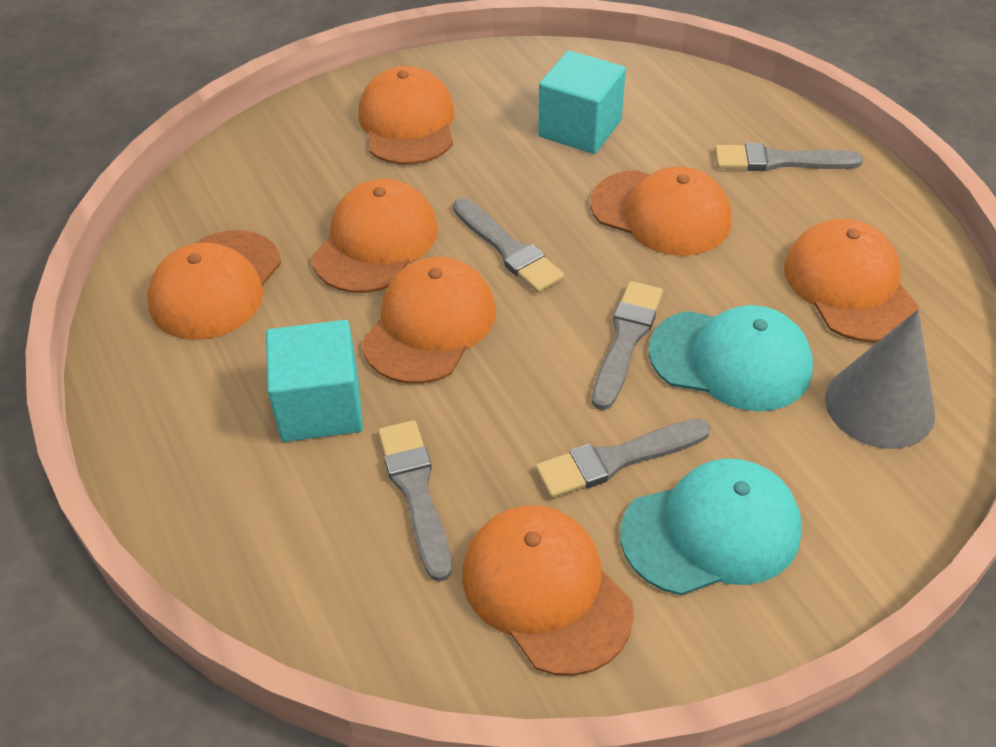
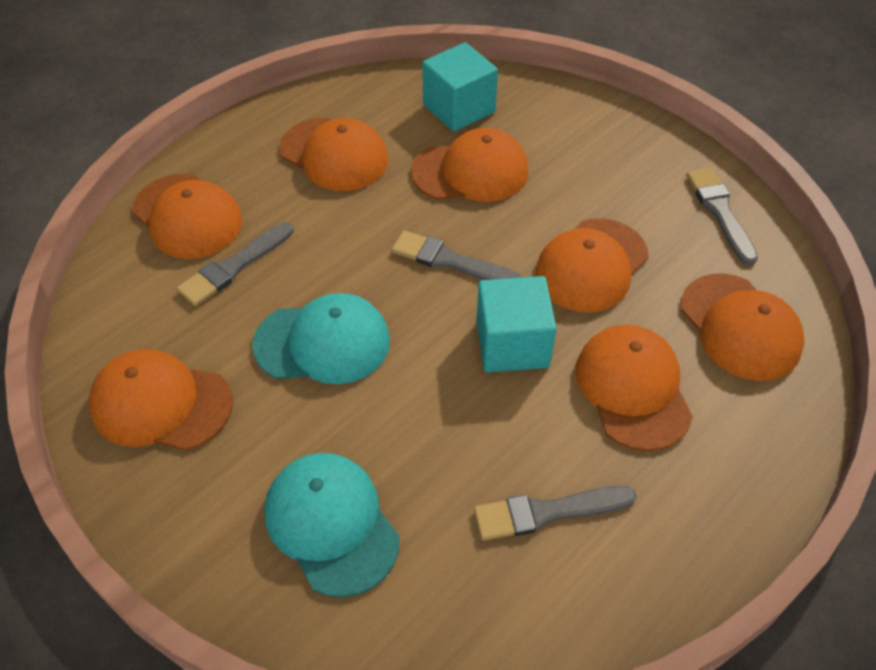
grey brush: [378,420,452,582] [453,198,564,293] [535,419,711,498] [592,281,663,410] [715,143,863,171] = 5 -> [177,222,294,306] [392,230,522,280] [474,486,637,541] [687,168,758,266] = 4
grey cone: [825,310,935,449] = 1 -> none = 0

